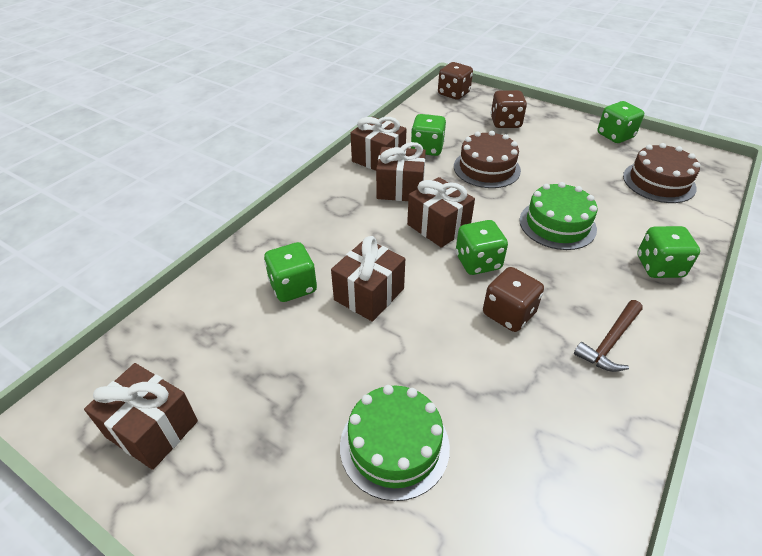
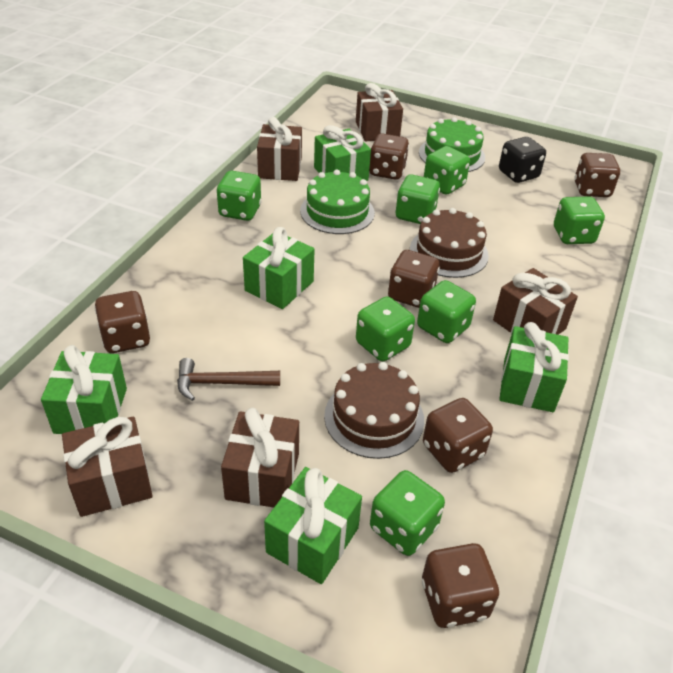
black dice: none = 0 -> [499,137,546,183] = 1
brown dice: [438,62,473,100] [483,267,544,332] [491,90,527,128] = 3 -> [94,291,150,353] [369,133,409,180] [388,250,440,308] [422,543,499,628] [423,398,493,473] [574,153,620,197] = 6
green dice: [264,242,317,302] [411,114,446,156] [456,220,508,275] [597,101,644,143] [637,226,700,278] = 5 -> [217,171,262,221] [356,296,415,361] [370,470,445,556] [395,174,440,224] [417,280,476,343] [424,146,470,195] [554,197,605,244] = 7
green gift: none = 0 -> [41,345,127,434] [243,227,315,309] [264,467,362,584] [314,125,371,181] [499,322,569,412] = 5

